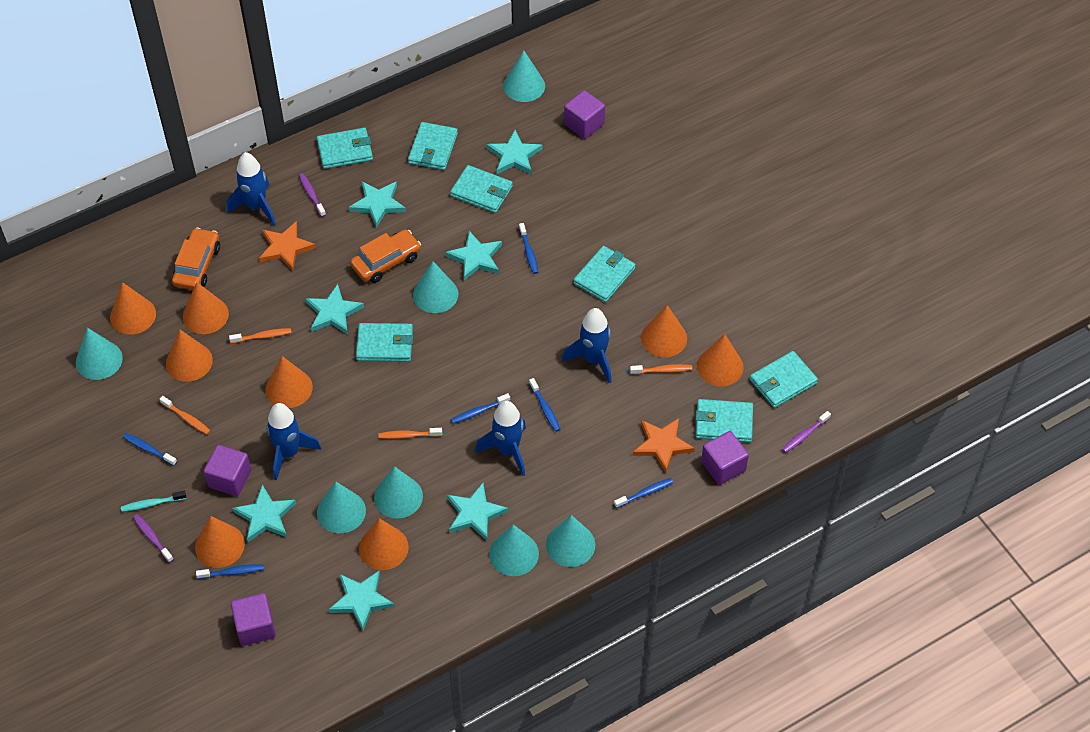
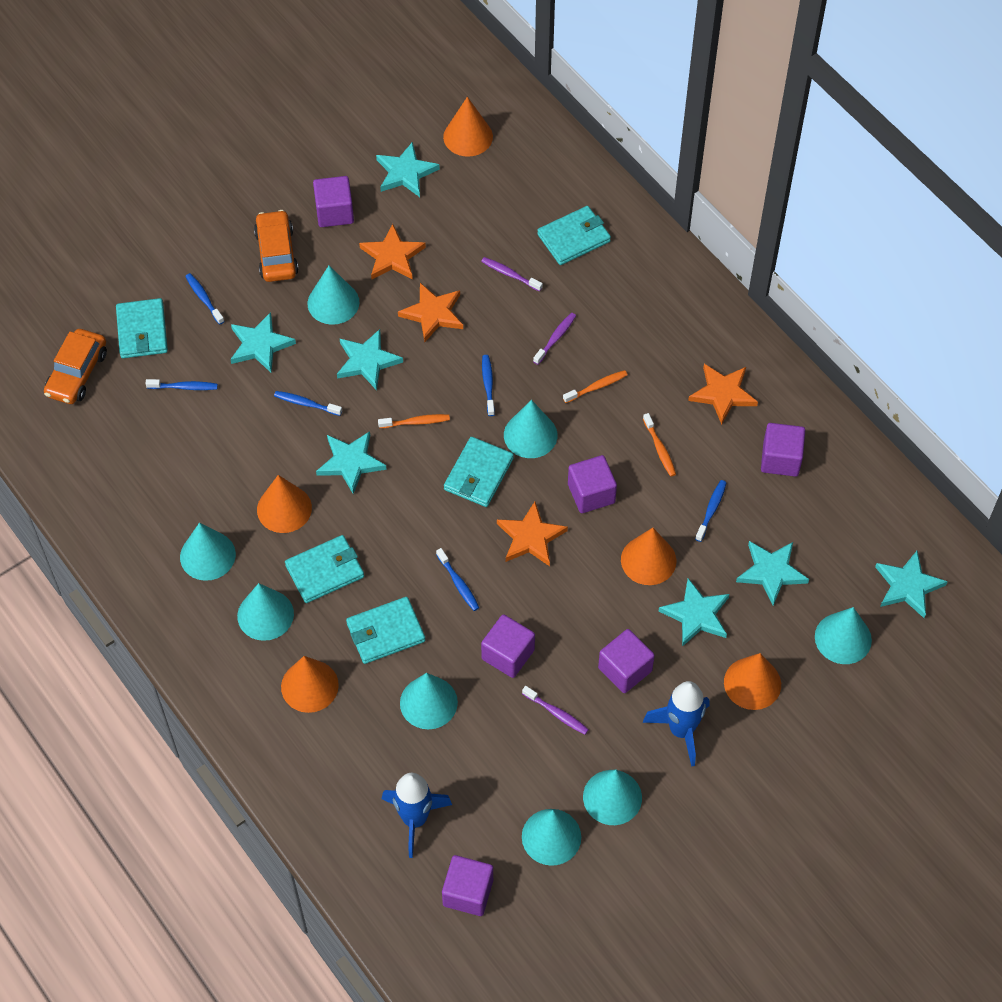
blue rocket: [227,152,276,225] [266,403,321,480] [475,401,526,476] [562,308,611,383] = 4 -> [382,773,452,858] [643,681,709,767] = 2
orange cone: [110,282,156,335] [166,330,213,382] [183,282,229,334] [195,516,245,568] [265,356,313,408] [359,518,409,570] [641,305,687,357] [697,334,744,386] = 8 -> [257,475,312,533] [281,656,339,713] [443,97,493,156] [621,528,676,585] [724,653,781,710] = 5
orange star: [259,221,316,271] [633,418,695,473] = 2 -> [359,224,426,279] [398,283,463,342] [497,502,568,566] [688,364,758,425] = 4
orange toothbrush: [160,396,211,435] [229,328,292,343] [379,428,442,439] [630,364,692,374] = 4 -> [378,414,450,428] [563,370,628,403] [643,413,676,477] = 3
purple cube: [204,445,251,496] [231,593,276,646] [564,90,605,139] [701,431,749,485] = 4 -> [313,176,354,227] [442,855,493,916] [481,614,535,678] [568,455,617,513] [598,629,655,693] [761,423,805,477] = 6
turquoise cone: [76,328,123,380] [317,482,366,533] [374,466,423,518] [413,261,458,313] [489,524,539,576] [503,50,545,102] [546,515,595,567] = 7 -> [180,523,236,581] [237,583,294,641] [307,266,360,325] [400,673,458,729] [504,400,557,458] [522,809,581,866] [583,770,642,825] [815,607,872,664] = 8
turquoise toothbrush: [121,491,186,512] = 1 -> none = 0
turquoise wallet: [317,128,373,169] [356,323,413,362] [408,122,458,170] [450,165,513,213] [573,246,635,302] [695,399,753,442] [750,351,818,408] = 7 -> [116,298,168,358] [285,535,364,603] [346,597,425,664] [444,437,514,507] [537,206,611,265] = 5

